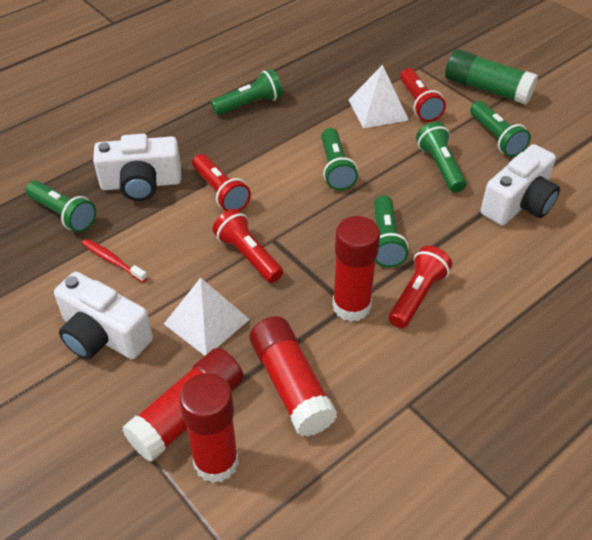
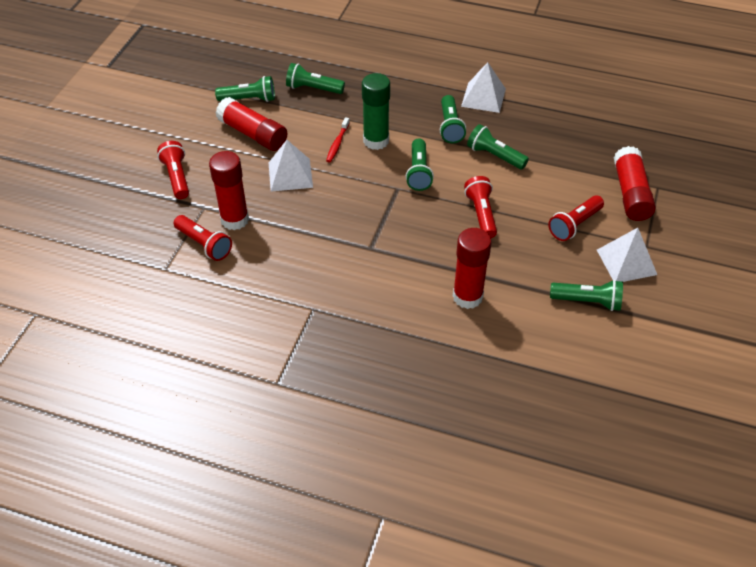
white camera: [54,272,153,360] [93,134,181,201] [481,144,560,225] = 3 -> none = 0
white pyramid: [164,278,250,356] [348,65,409,128] = 2 -> [269,140,313,192] [461,62,506,113] [597,228,657,282] = 3

